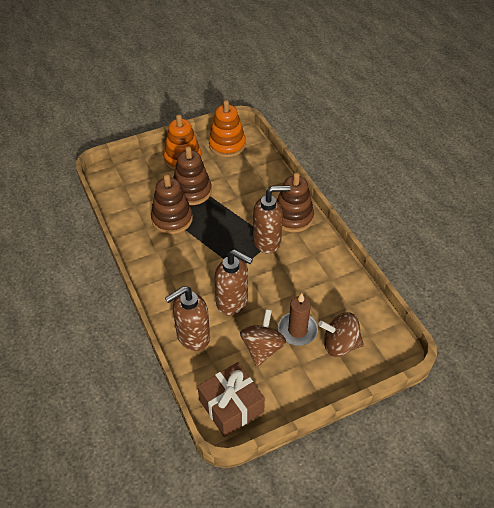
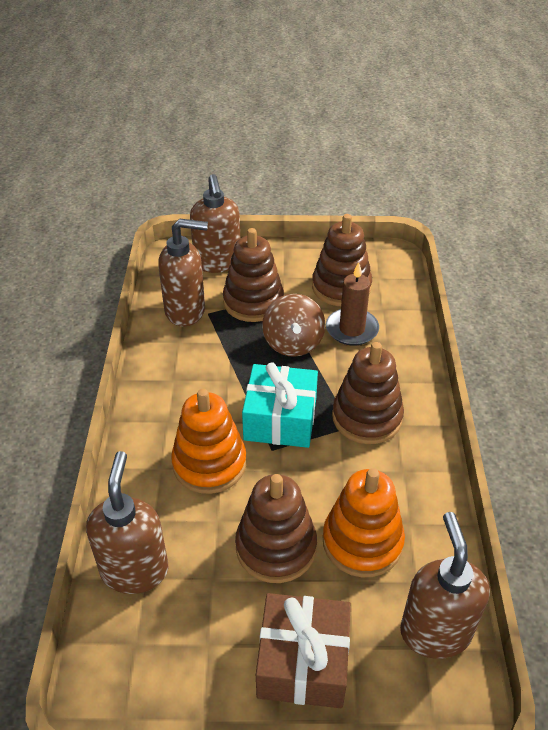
brown soap dispenser: [165,286,210,351] [214,250,253,315] [253,185,291,254] = 3 -> [86,451,168,594] [158,219,208,327] [190,174,240,273] [400,512,490,659] = 4
brown spinning top: [240,309,286,367] [318,312,364,357] = 2 -> [262,294,325,357] = 1
brown stacking toy: [151,174,193,234] [173,146,212,205] [277,173,314,232] = 3 -> [223,228,284,322] [235,474,317,583] [312,214,372,306] [332,342,404,444] = 4
turquoise gift: none = 0 -> [242,362,318,448] = 1

